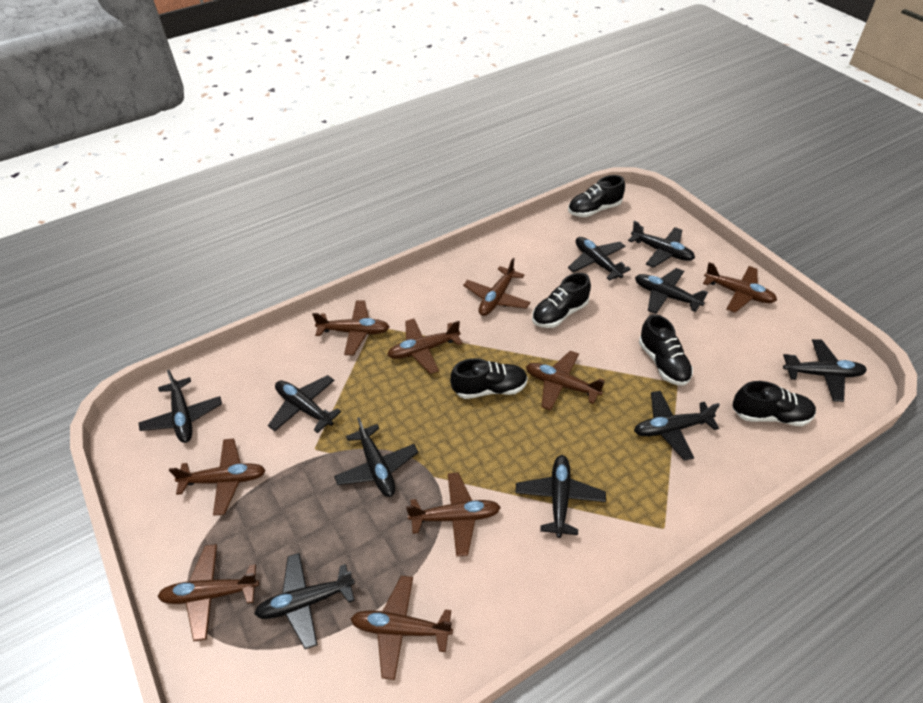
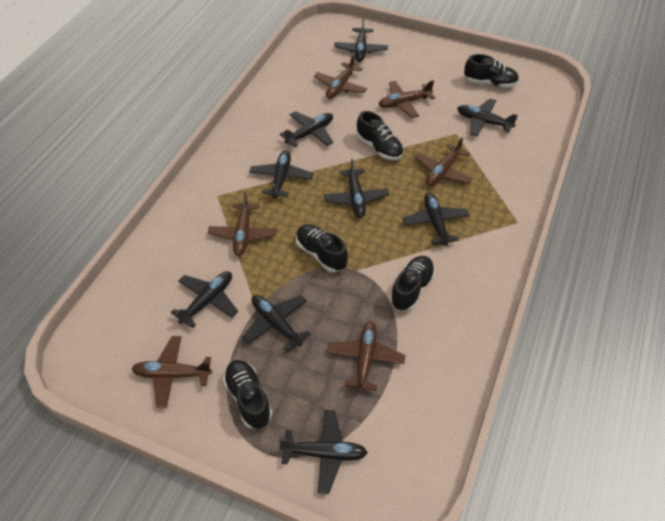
black plane: [139,370,222,443] [254,553,355,649] [268,375,341,433] [334,417,419,497] [515,455,606,538] [568,237,631,281] [628,221,695,268] [634,391,720,461] [635,268,708,314] [783,339,867,402] = 10 -> [171,271,238,328] [242,295,311,352] [249,150,313,199] [279,410,368,494] [280,111,333,147] [324,158,389,218] [334,18,388,62] [402,193,470,246] [457,99,518,137] = 9
brown plane: [158,544,259,641] [169,438,266,516] [312,300,389,355] [351,576,453,680] [387,319,463,374] [406,472,501,557] [463,258,531,316] [526,351,605,411] [703,262,777,313] = 9 -> [131,336,212,408] [208,192,277,256] [314,54,367,99] [327,322,405,392] [378,80,435,118] [414,137,473,186] = 6

